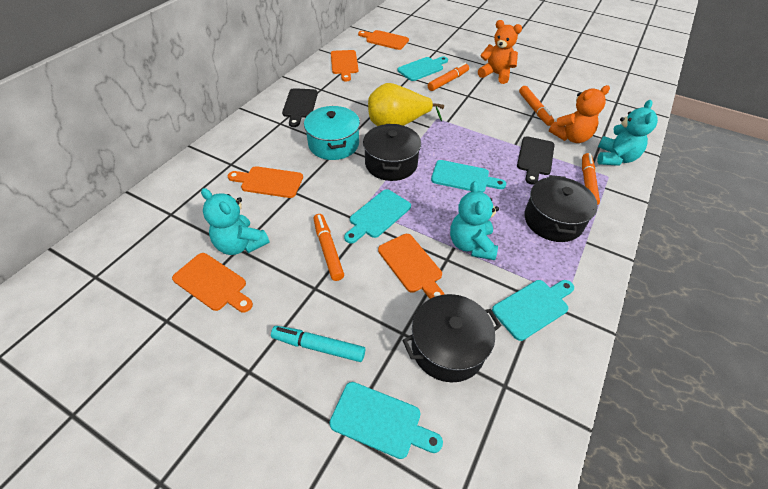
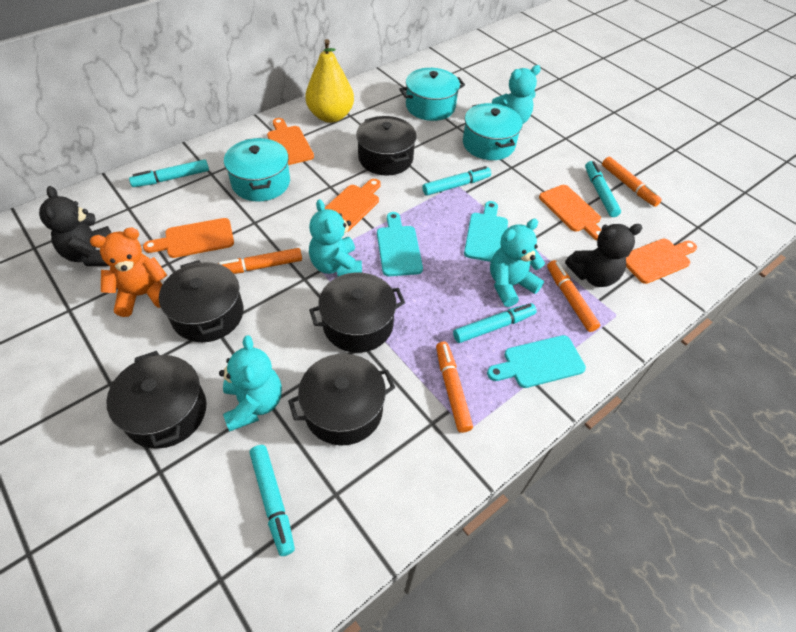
black cutting board: [282,88,318,127] [517,136,554,185] = 2 -> none = 0
black pot: [363,124,421,181] [402,294,501,382] [524,175,598,242] = 3 -> [106,351,206,449] [159,260,244,342] [288,354,396,446] [309,272,405,353] [356,116,417,175] = 5
black teddy bear: none = 0 -> [39,186,111,266] [565,224,642,287] = 2
orange teddy bear: [478,20,522,84] [549,85,610,143] = 2 -> [90,227,168,317] = 1
turquoise cutting board: [329,382,443,459] [344,189,411,244] [397,56,448,81] [431,160,506,192] [492,280,574,341] = 5 -> [377,212,423,276] [464,201,508,262] [487,335,586,388] = 3
turquoise marker: [271,326,365,362] = 1 -> [129,159,209,187] [250,445,295,556] [422,166,491,196] [453,303,537,343] [585,161,621,217] = 5
turquoise pot: [304,106,360,160] = 1 -> [224,138,290,202] [399,68,465,121] [463,103,523,160] = 3
turquoise teddy bear: [201,188,270,255] [450,181,499,260] [597,100,658,166] = 3 -> [219,335,282,431] [309,199,362,277] [490,219,545,307] [492,65,541,124] = 4

